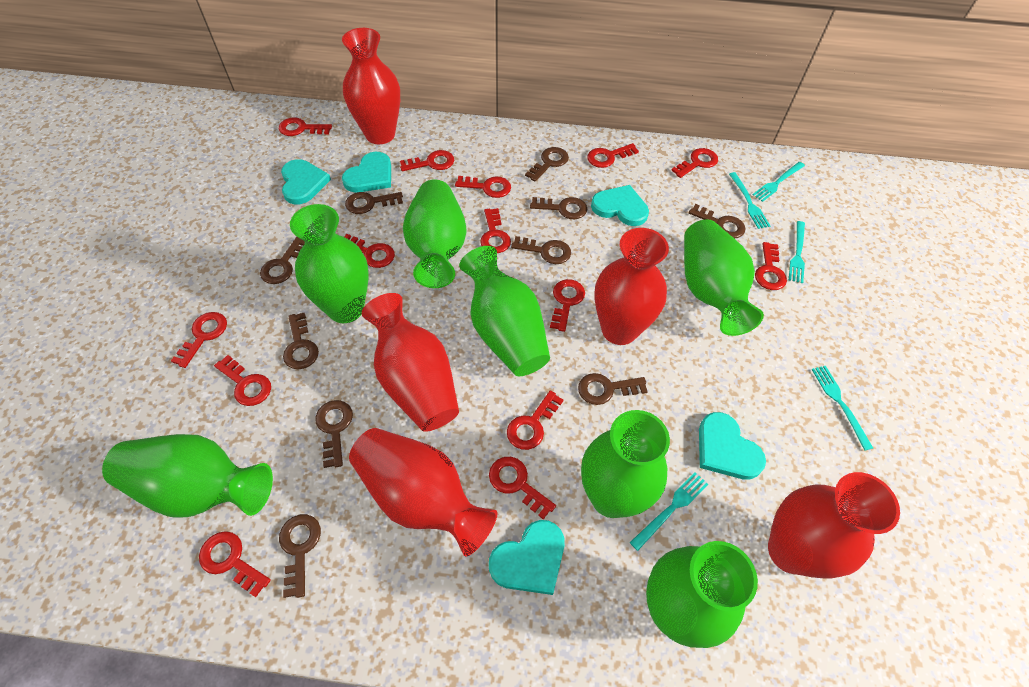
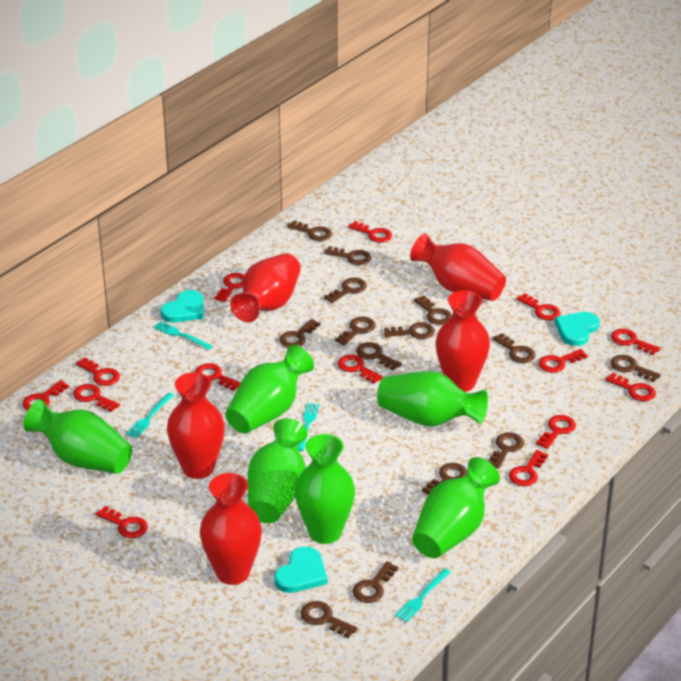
brown key: [260,237,305,284] [279,514,321,598] [283,313,319,369] [315,400,353,468] [345,192,403,214] [511,236,571,264] [525,147,569,182] [530,197,587,219] [578,373,648,405] [689,204,745,238] = 10 -> [279,319,321,347] [287,220,332,241] [301,601,358,638] [324,246,371,265] [324,278,367,303] [335,317,376,346] [353,561,399,603] [356,342,402,370] [384,322,435,339] [414,296,452,325] [422,463,467,495] [488,432,524,469] [492,333,536,363] [610,355,661,382] = 14
green vase: [102,434,273,518] [290,204,369,323] [403,179,467,288] [459,246,550,376] [581,410,670,518] [646,541,758,648] [684,219,764,336] = 7 -> [23,400,133,474] [225,345,314,434] [247,418,308,523] [295,434,355,544] [377,371,488,426] [412,457,500,558] = 6
turquoise fork: [630,472,708,551] [729,172,770,229] [753,162,805,202] [789,221,805,283] [811,366,873,451] = 5 -> [126,393,174,438] [153,321,213,350] [298,403,319,451] [395,568,451,622] = 4
turquoise heart: [281,159,331,204] [342,152,391,192] [489,520,565,595] [591,185,649,226] [699,412,766,480] = 5 -> [160,290,204,322] [274,547,328,593] [555,312,600,346] = 3

